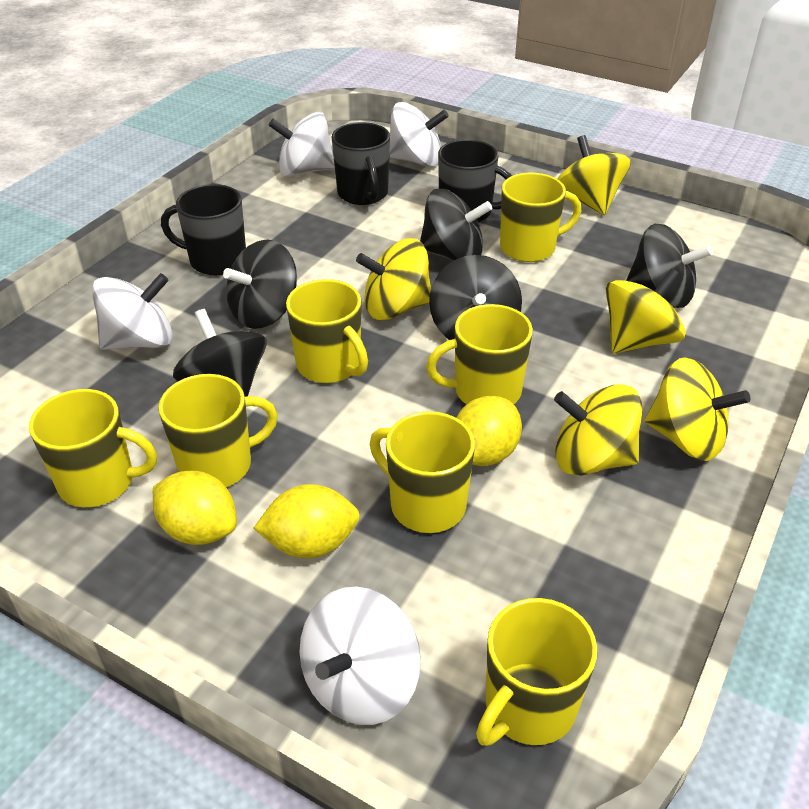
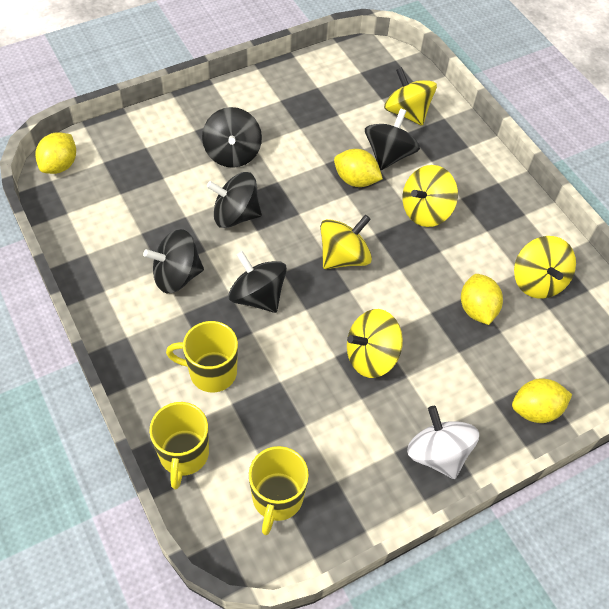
black mug: [161,184,246,275] [331,122,390,205] [438,139,512,223] = 3 -> none = 0
white spinning top: [92,273,173,350] [269,112,335,177] [299,587,421,725] [389,102,449,167] = 4 -> [407,406,479,479] = 1
yellow lemon: [153,471,237,545] [254,484,360,558] [457,396,522,466] = 3 -> [35,132,76,174] [334,149,383,187] [461,274,503,325] [512,378,572,423] = 4
yellow mug: [29,389,157,507] [159,374,278,487] [286,279,368,383] [370,411,475,533] [426,304,533,404] [476,598,597,746] [500,172,581,262] = 7 -> [149,402,209,489] [166,321,238,392] [249,446,309,535] = 3

